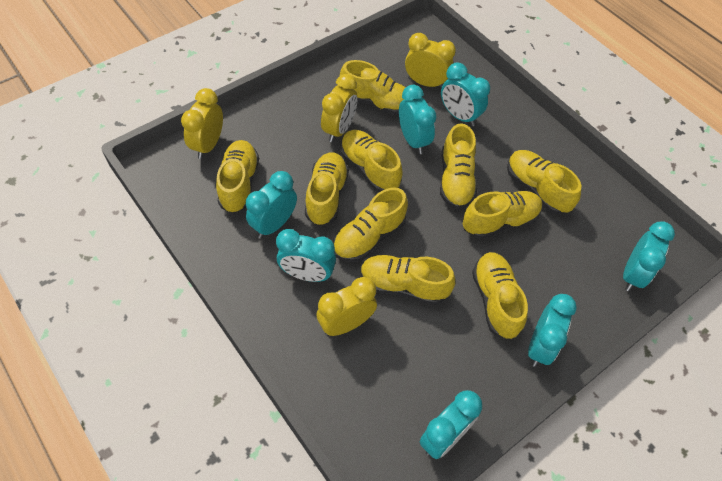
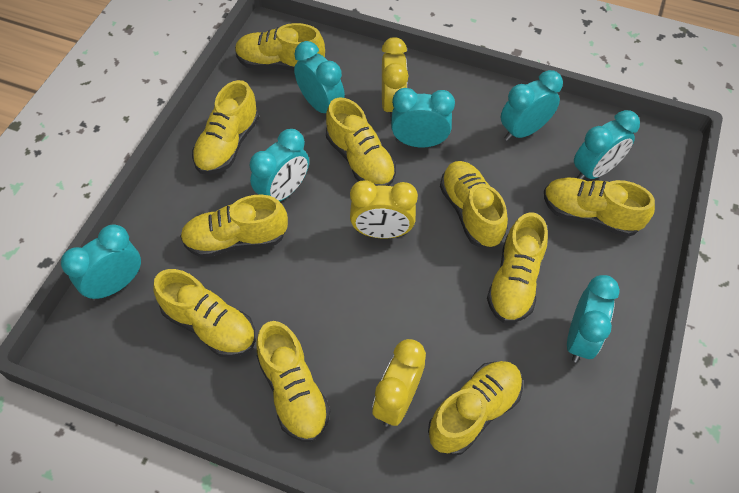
yellow clock: [181,88,223,159] [316,277,377,336] [321,74,357,142] [405,33,456,88] = 4 -> [350,180,418,239] [372,339,426,427] [381,37,408,119] = 3

